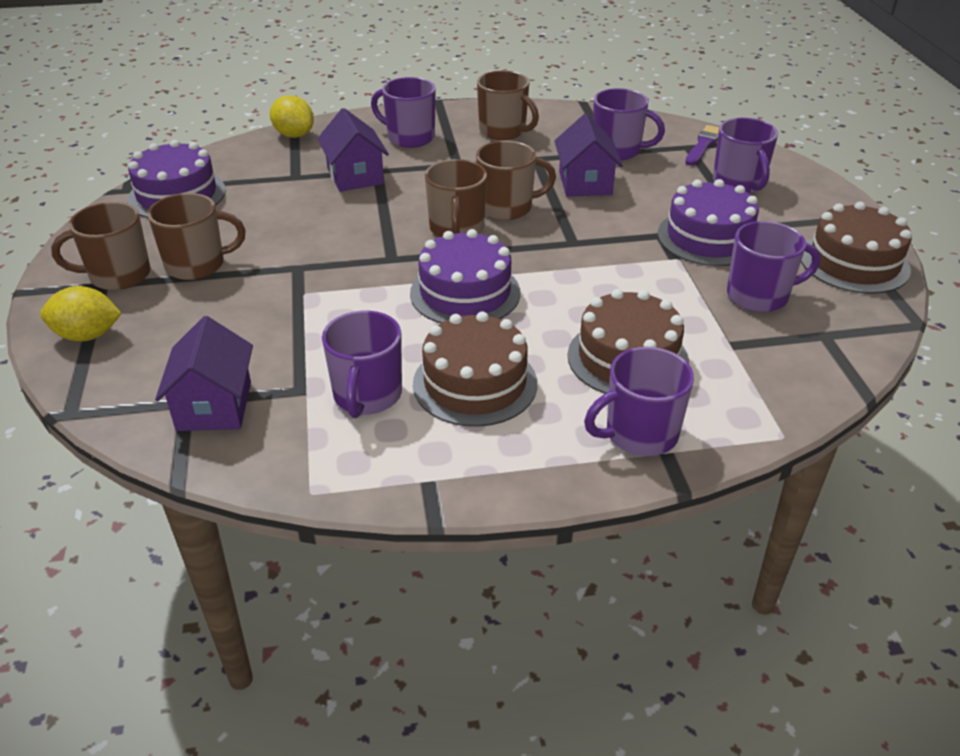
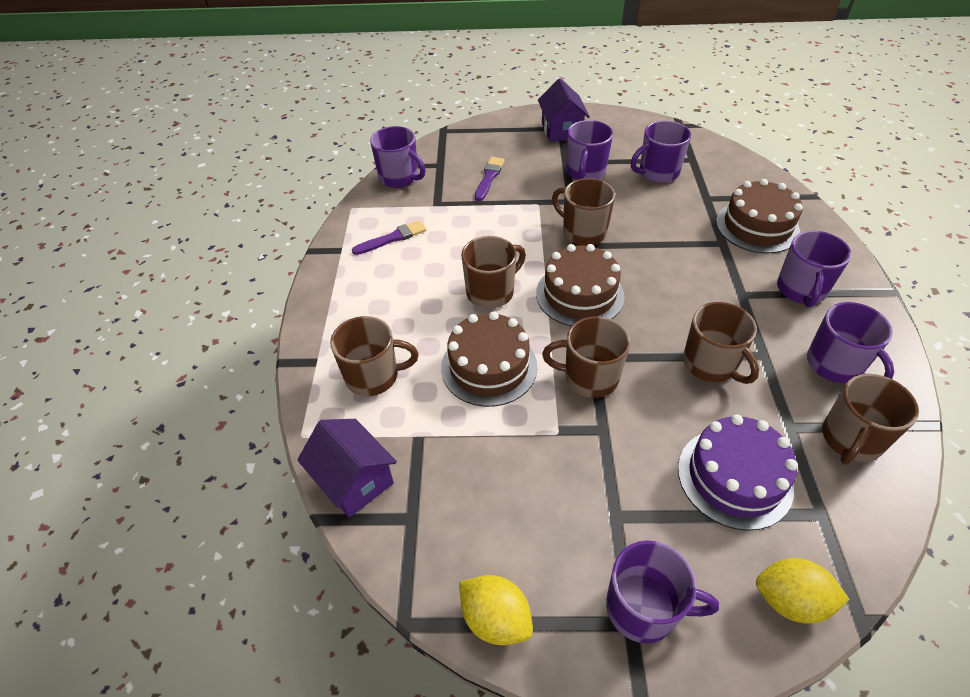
brown mug: [51,202,151,290] [147,193,246,280] [425,159,487,237] [476,141,556,220] [477,71,539,140] = 5 -> [330,316,419,396] [461,236,526,309] [542,316,630,398] [552,178,615,246] [683,302,759,384] [822,374,919,465] = 6
purple brush: [685,125,719,166] = 1 -> [352,220,427,255] [475,157,505,201] = 2
purple cake: [128,140,226,218] [410,229,521,323] [658,179,759,266] = 3 -> [678,415,798,531] = 1
purple house: [155,316,253,431] [317,108,389,192] [555,114,623,197] = 3 -> [297,419,397,518] [538,78,590,142] = 2

